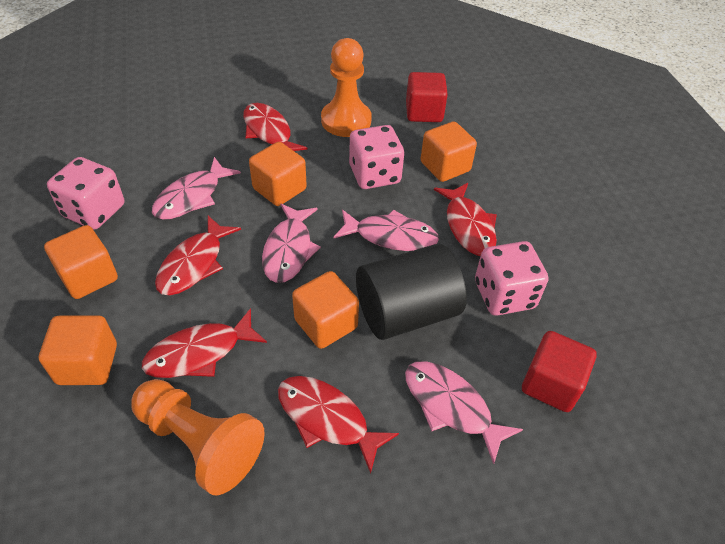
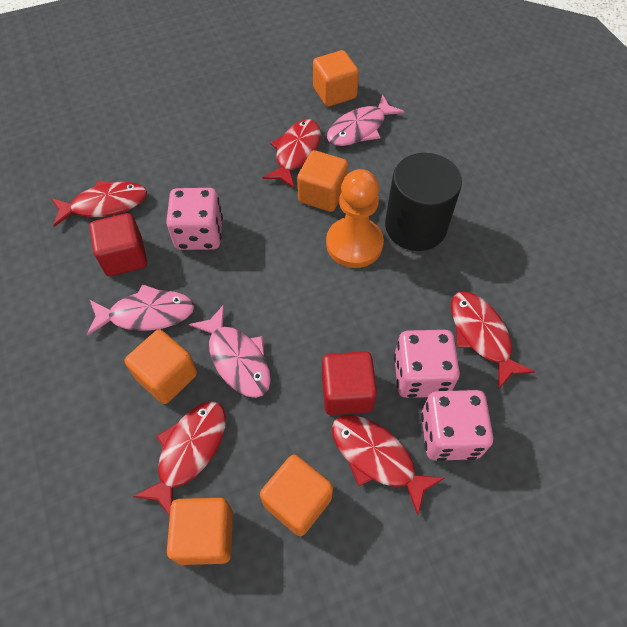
orange pawn: [131,379,265,495] [321,38,372,137] = 2 -> [326,169,384,268] = 1
pink fish: [152,157,241,220] [262,204,321,283] [334,209,439,251] [405,362,523,464] = 4 -> [87,284,194,336] [189,305,271,398] [327,95,405,146] = 3

